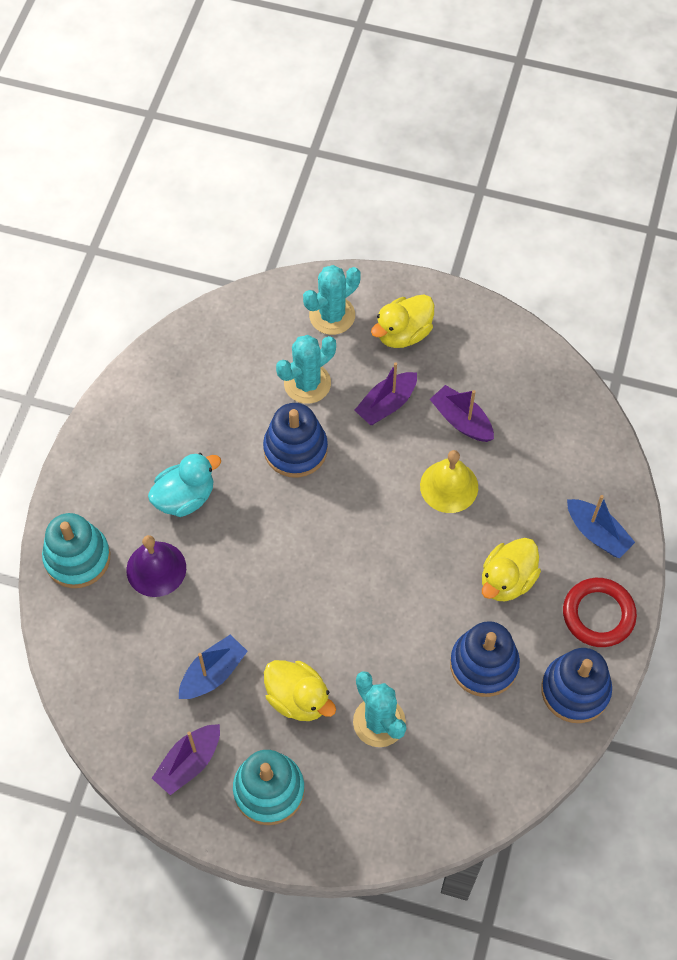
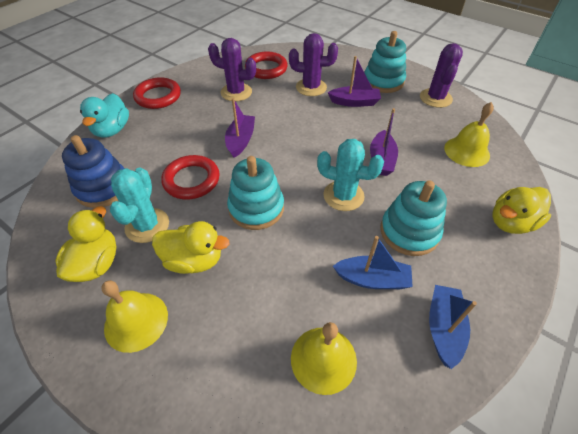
blue stacking toy: [263,403,328,478] [450,621,520,697] [541,648,612,723] = 3 -> [62,135,125,208] = 1
purple bell: [126,535,186,597] = 1 -> none = 0
purple cactus: none = 0 -> [208,38,256,101] [289,33,338,96] [420,43,463,108] = 3
red ring: [563,578,637,647] = 1 -> [133,77,181,109] [161,155,220,199] [245,52,288,79] = 3
turquoise cactus: [276,335,336,404] [303,265,361,335] [353,671,406,747] = 3 -> [110,167,169,243] [317,139,384,211] = 2
turquoise stacking toy: [42,513,110,588] [233,750,305,825] = 2 -> [227,156,284,230] [365,31,406,93] [380,180,447,256] = 3
yellow bell: [420,450,478,513] = 1 -> [102,280,168,353] [291,322,357,395] [444,102,494,167] = 3

